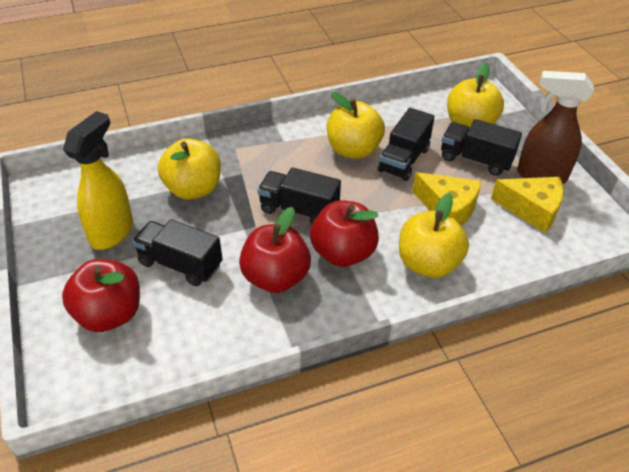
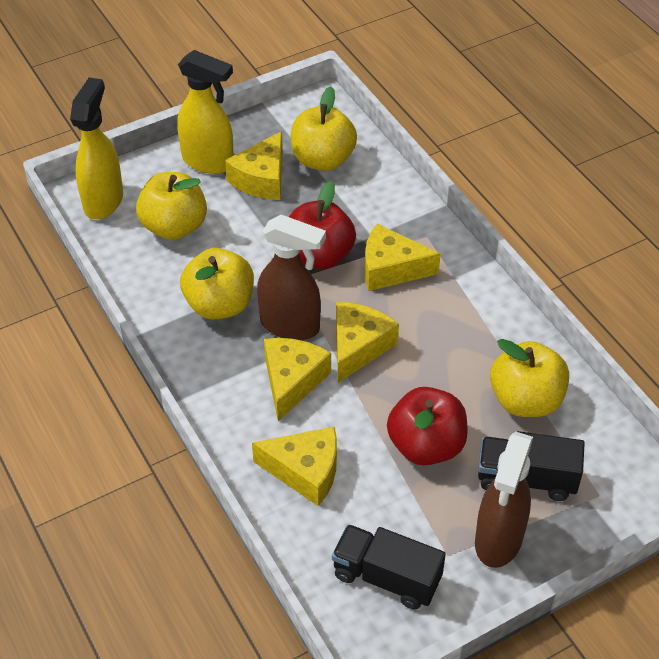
black truck: [132,219,223,286] [258,167,341,224] [378,108,435,181] [441,119,522,176] = 4 -> [332,524,446,610] [478,431,585,501] = 2
brown spray bottle: [517,71,594,184] = 1 -> [257,215,326,340] [475,432,533,568] = 2
red apple: [62,259,140,332] [239,207,311,293] [310,200,379,267] = 3 -> [289,181,356,270] [387,387,468,465] = 2
yellow cheese: [412,172,481,226] [491,177,564,233] = 2 -> [225,131,283,200] [252,427,337,506] [264,338,331,421] [336,302,399,383] [365,224,441,291] = 5
yellow spray bottle: [63,111,133,250] = 1 -> [70,77,123,219] [177,50,234,174] = 2

